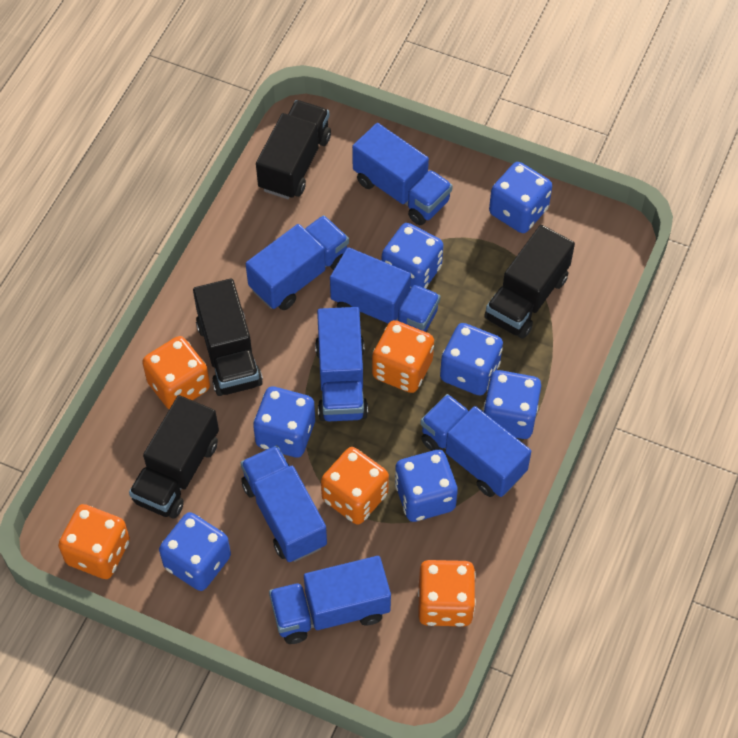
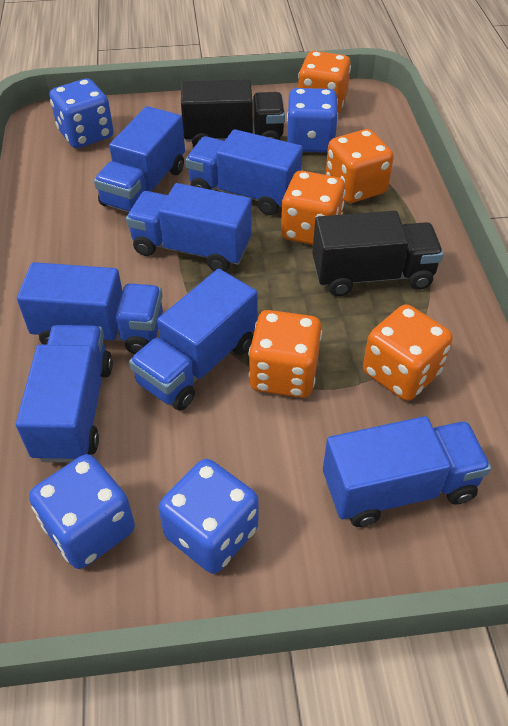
black truck: [129,395,219,519] [193,278,263,396] [256,100,331,199] [484,225,575,339] = 4 -> [181,79,285,147] [312,211,444,296] = 2
blue dice: [159,512,231,591] [253,386,315,457] [382,223,443,289] [395,450,458,522] [440,323,503,396] [483,370,541,439] [489,162,552,233] = 7 -> [29,454,135,569] [50,79,114,148] [158,459,259,574] [287,88,338,153] = 4

